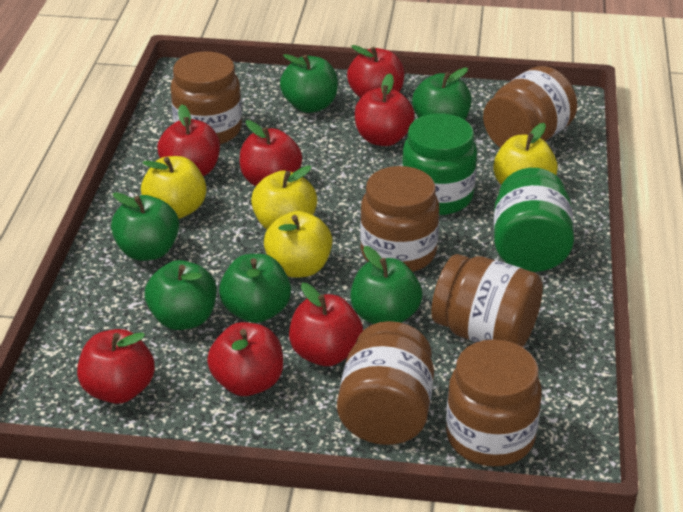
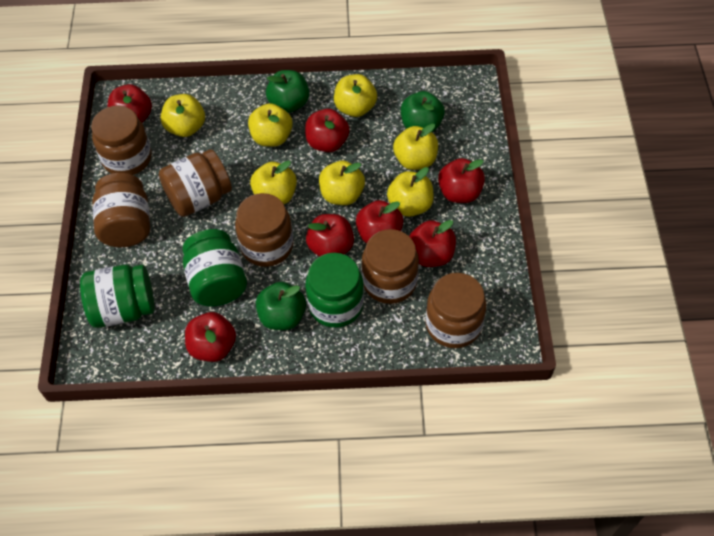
green apple: [111,192,179,261] [145,260,217,330] [219,254,291,323] [280,54,338,113] [350,246,422,324] [412,67,472,120] = 6 -> [256,282,306,330] [266,70,309,113] [401,91,445,132] = 3
green jar: [402,113,477,215] [494,168,574,272] = 2 -> [80,264,154,328] [182,229,247,307] [305,253,364,328] = 3
yellow apple: [141,156,207,219] [251,165,317,229] [264,211,333,278] [493,123,558,185] = 4 -> [161,94,205,137] [248,103,293,147] [250,161,297,204] [319,160,365,205] [334,74,377,117] [387,167,434,217] [393,124,438,170] = 7

